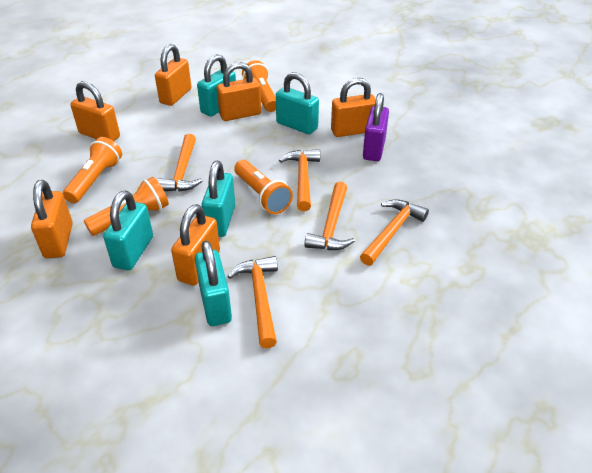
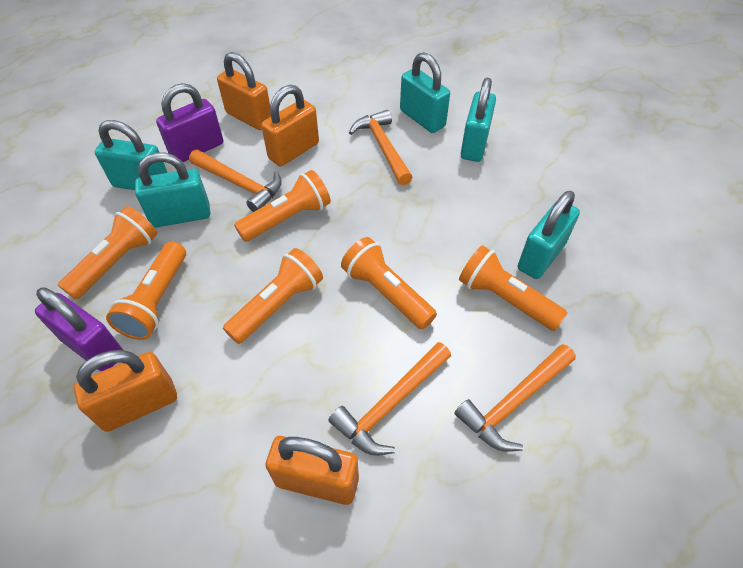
orange flashlight: [63,137,122,203] [84,177,169,236] [234,160,293,214] [242,60,276,112] = 4 -> [58,206,157,299] [106,242,186,340] [223,248,323,344] [234,170,331,242] [341,237,437,329] [459,245,568,331] = 6
orange hammer: [157,134,202,192] [228,256,278,348] [279,149,320,211] [304,182,355,250] [360,199,429,266] = 5 -> [189,149,282,212] [328,342,451,456] [349,110,413,185] [454,344,576,452] = 4
orange padlock: [31,180,73,258] [70,81,120,141] [155,44,192,106] [171,204,220,285] [217,62,262,121] [331,78,376,137] = 6 -> [74,350,177,432] [217,52,271,130] [261,85,319,166] [266,436,359,505] = 4
purple padlock: [363,93,389,161] = 1 -> [35,287,123,371] [156,83,223,162] = 2

